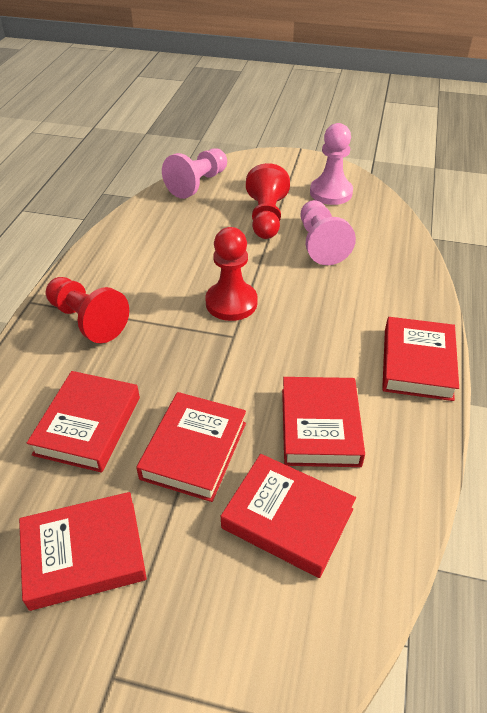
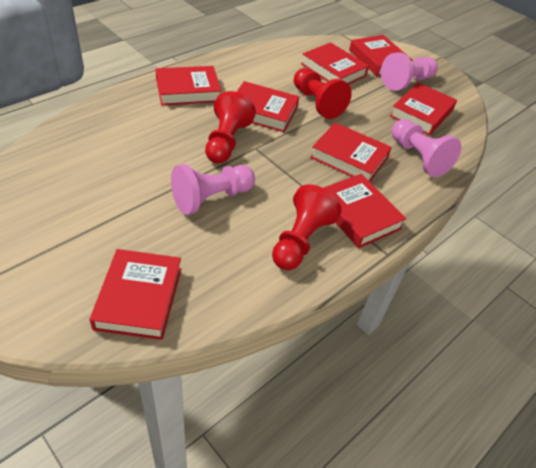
red book: [19,492,147,611] [27,371,140,473] [136,392,246,502] [221,454,356,578] [282,377,365,467] [382,317,459,401] = 6 -> [90,249,181,340] [156,66,222,106] [237,81,299,132] [301,42,369,84] [310,123,392,182] [324,174,406,248] [349,35,413,77] [390,83,457,135] = 8

